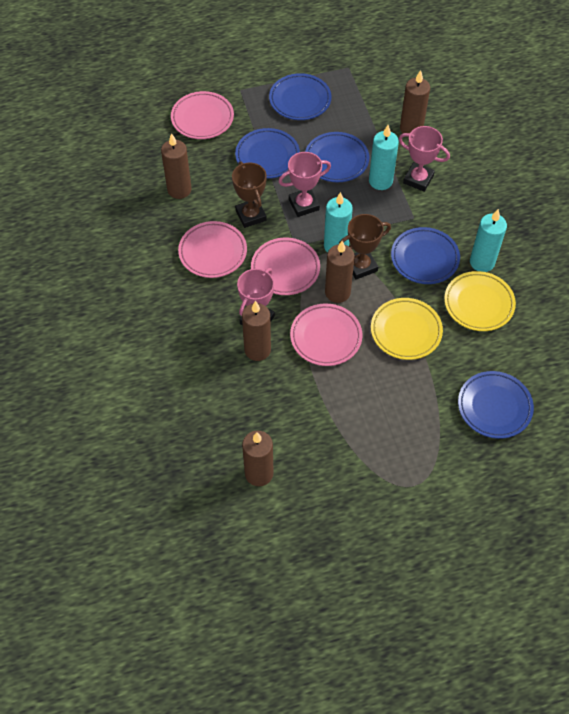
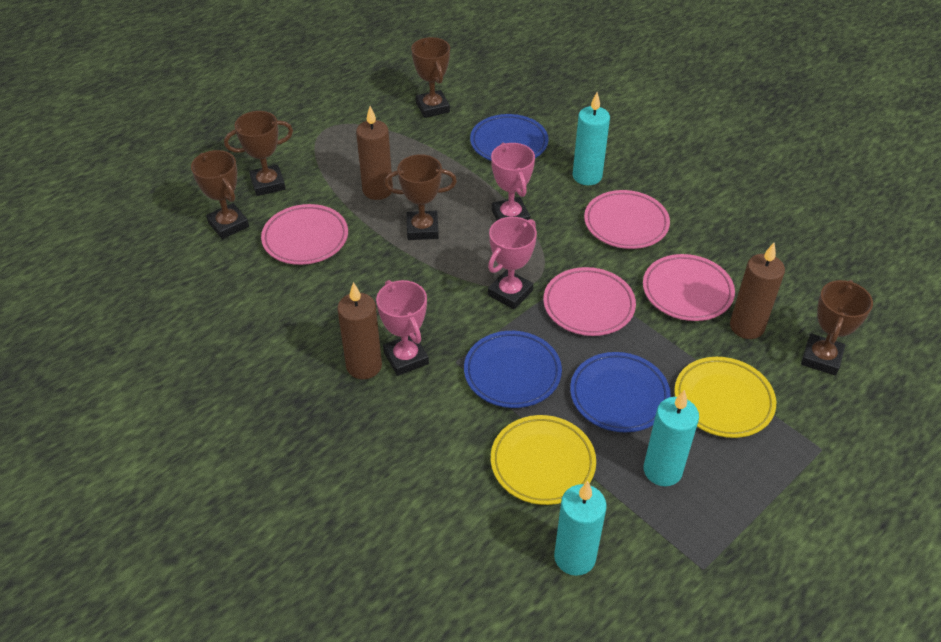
blue plate: [235,128,300,179] [269,73,332,120] [305,132,369,182] [391,227,460,284] [458,371,534,439] = 5 -> [464,331,562,408] [470,114,548,161] [570,352,671,433] = 3
brown candle: [161,133,192,199] [242,301,271,361] [242,430,274,486] [325,241,355,303] [400,70,430,133] = 5 -> [337,282,382,379] [356,106,393,200] [730,243,785,339] = 3
brown trophy: [232,162,267,228] [339,214,391,280] = 2 -> [191,150,249,239] [224,111,293,196] [384,154,457,240] [411,37,450,118] [801,280,873,376] = 5

